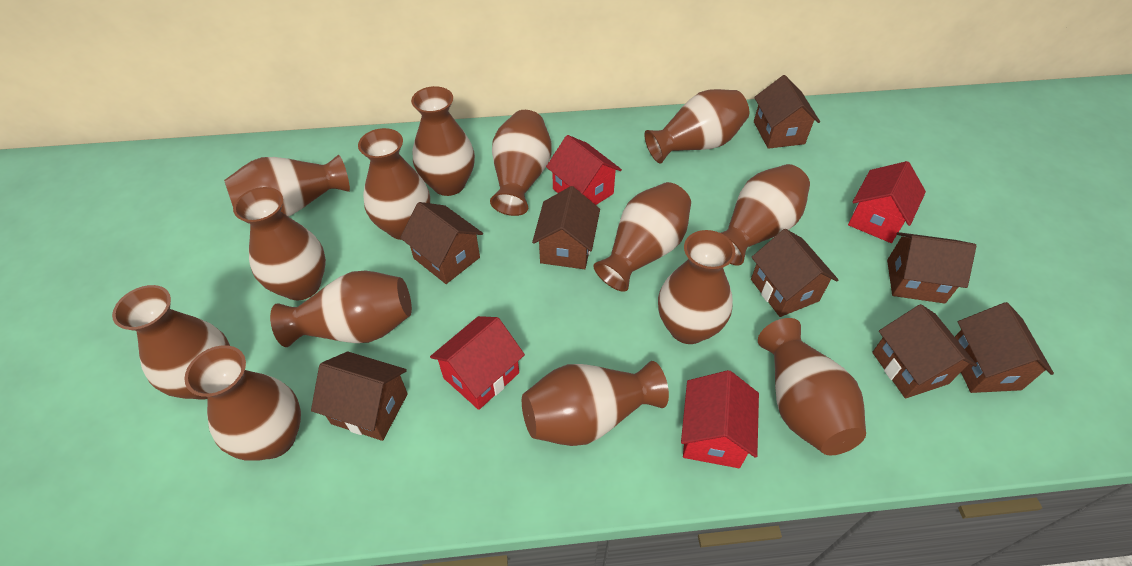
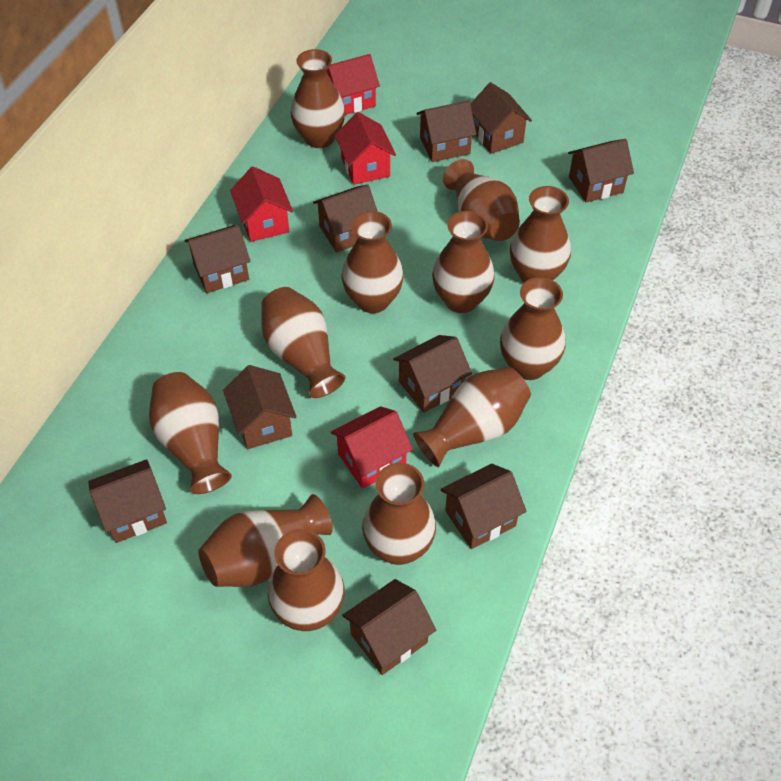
brown house: [311,352,408,441] [400,202,483,284] [532,186,600,269] [751,229,838,317] [754,75,820,149] [872,304,977,398] [887,232,976,304] [955,302,1054,393] = 8 -> [88,459,167,543] [184,225,251,293] [223,365,296,449] [313,184,378,253] [342,579,436,675] [393,335,472,413] [416,101,477,162] [440,464,527,549] [471,82,532,154] [568,139,634,203] = 10
brown vase: [112,285,230,399] [184,345,301,461] [224,155,350,217] [233,187,326,300] [270,271,412,347] [358,128,430,240] [411,86,475,196] [490,110,552,216] [522,361,669,446] [594,182,691,292] [644,89,749,164] [658,230,735,344] [721,164,810,266] [758,318,866,455] = 14 -> [149,372,232,494] [198,494,333,587] [261,287,345,398] [268,529,345,631] [291,49,345,148] [342,211,404,313] [362,463,436,565] [413,367,531,467] [432,211,495,313] [443,159,520,241] [500,277,565,380] [510,186,571,283] = 12

